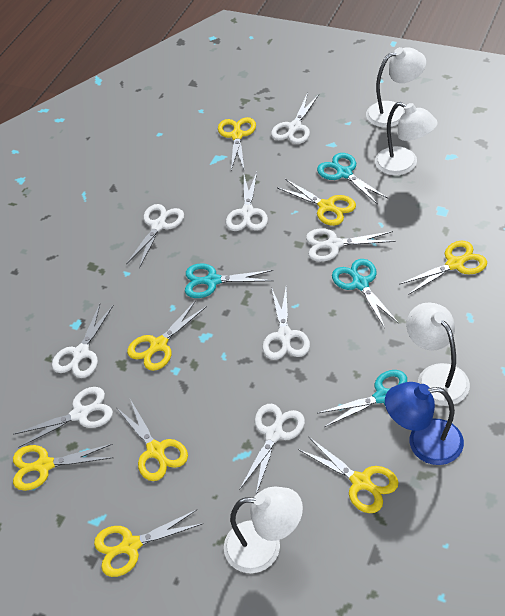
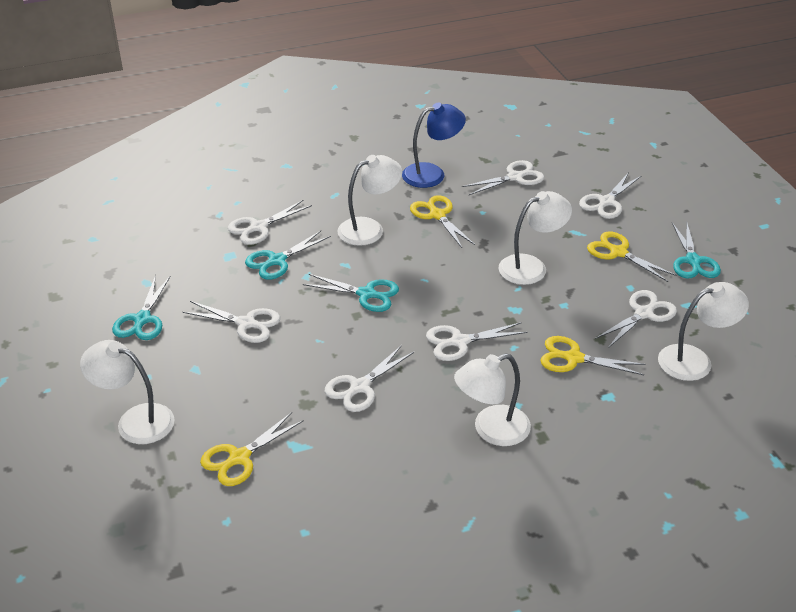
white lamp: [224,486,303,573] [366,47,426,127] [375,102,438,175] [406,302,470,406] = 4 -> [80,340,175,444] [338,155,402,246] [454,353,531,446] [498,191,572,285] [658,282,749,381] = 5
white scissors: [14,387,113,448] [52,304,114,378] [126,204,184,268] [226,172,268,231] [239,404,305,494] [262,288,310,360] [271,93,319,144] [306,228,395,262] = 8 -> [182,301,280,343] [228,200,312,245] [325,345,414,412] [426,322,527,361] [462,160,544,195] [579,172,641,219] [595,290,677,348] = 7
yellow scissors: [13,444,113,491] [94,509,202,577] [116,399,188,481] [127,300,207,371] [218,117,256,170] [278,179,356,226] [298,436,399,513] [399,241,487,295] = 8 -> [200,412,304,486] [410,195,475,248] [540,336,645,375] [587,232,677,282] = 4

